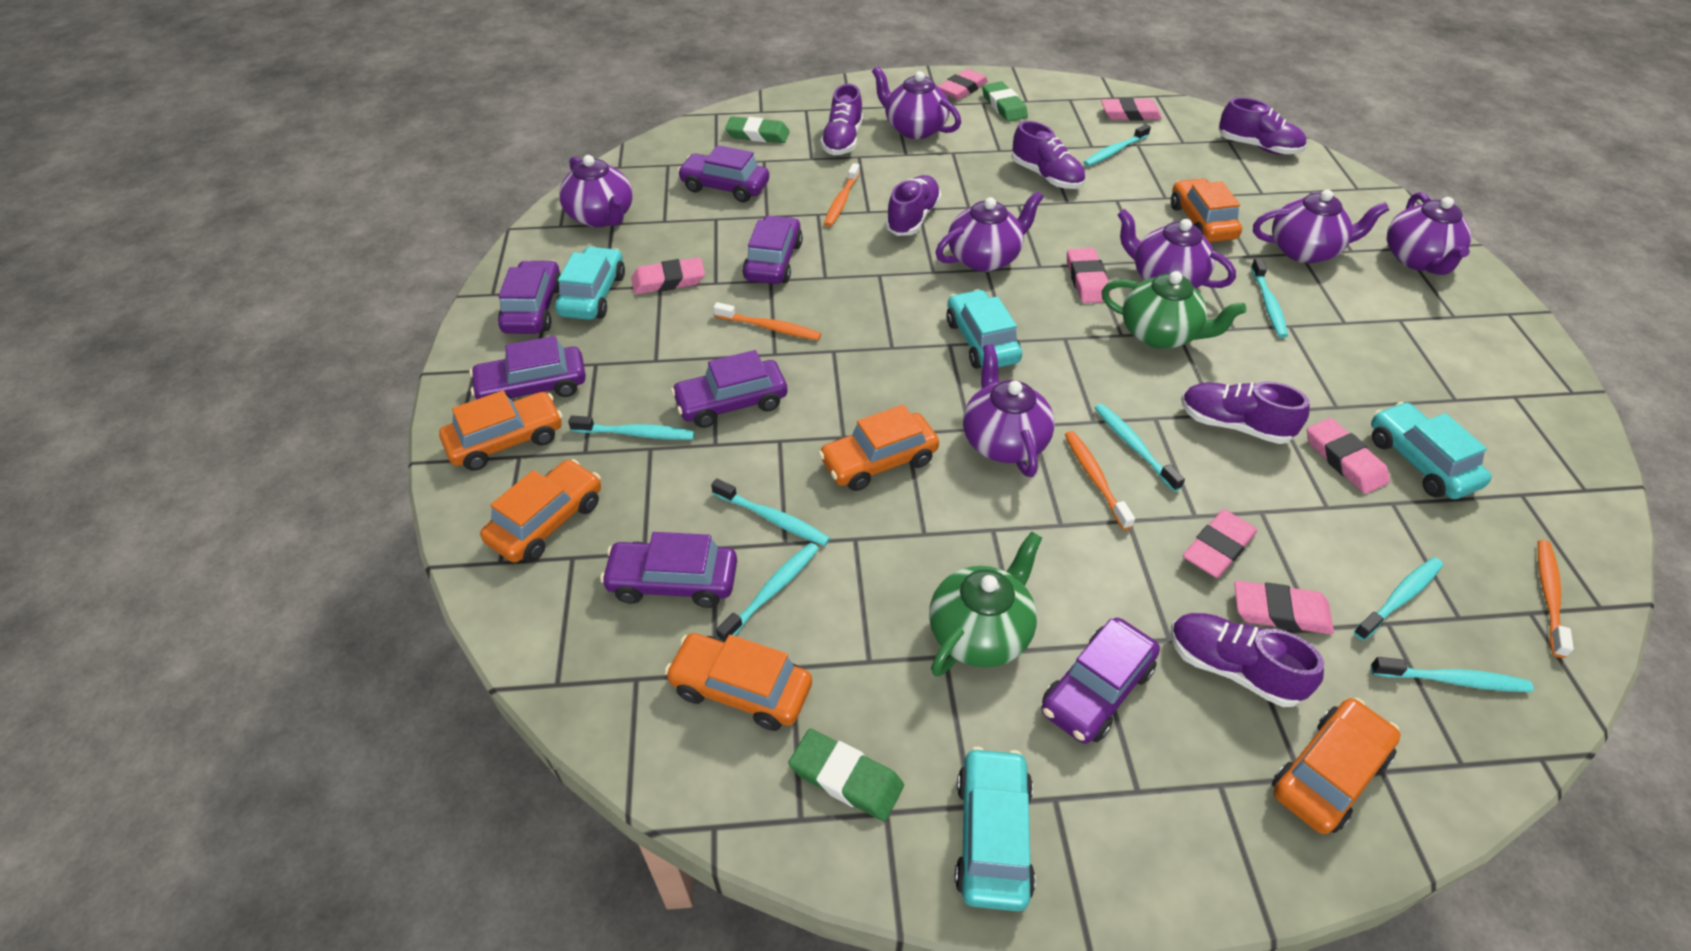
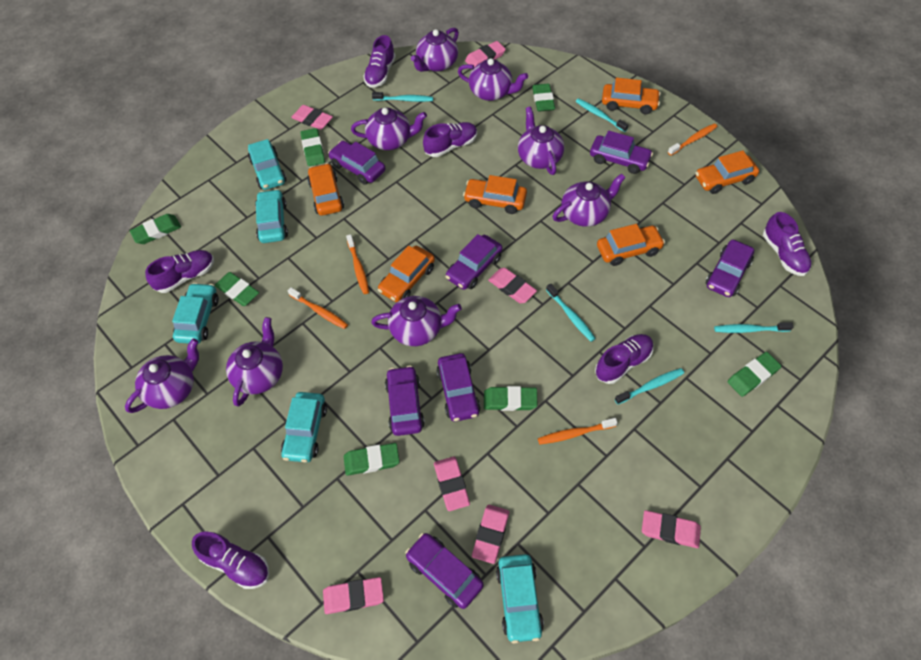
green eraser: [725,117,790,143] [788,729,904,821] [982,81,1028,122] = 3 -> [130,214,181,244] [215,272,259,306] [300,128,325,166] [344,443,400,476] [484,386,537,411] [532,84,555,112] [727,352,781,397] = 7
green teapot: [929,531,1042,676] [1101,271,1246,349] = 2 -> none = 0
purple teapot: [559,155,633,227] [872,66,961,139] [936,191,1044,272] [963,344,1055,477] [1117,209,1236,289] [1253,189,1389,263] [1387,192,1471,275] = 7 -> [125,338,199,413] [226,317,283,407] [351,108,427,150] [371,296,462,346] [411,28,459,72] [458,58,528,101] [518,106,564,175] [553,173,626,227] = 8
turquoise car: [555,246,625,320] [947,289,1022,369] [955,747,1036,911] [1371,402,1492,499] = 4 -> [172,283,219,344] [248,139,286,190] [255,189,288,243] [281,392,327,463] [496,554,544,643] = 5
turquoise toothbrush: [568,416,695,440] [711,479,830,546] [716,543,819,642] [1083,124,1151,166] [1095,404,1185,492] [1251,258,1288,338] [1354,557,1443,641] [1371,657,1534,692] = 8 -> [372,92,433,102] [546,283,596,342] [576,98,629,132] [615,368,684,404] [714,322,793,333] = 5

